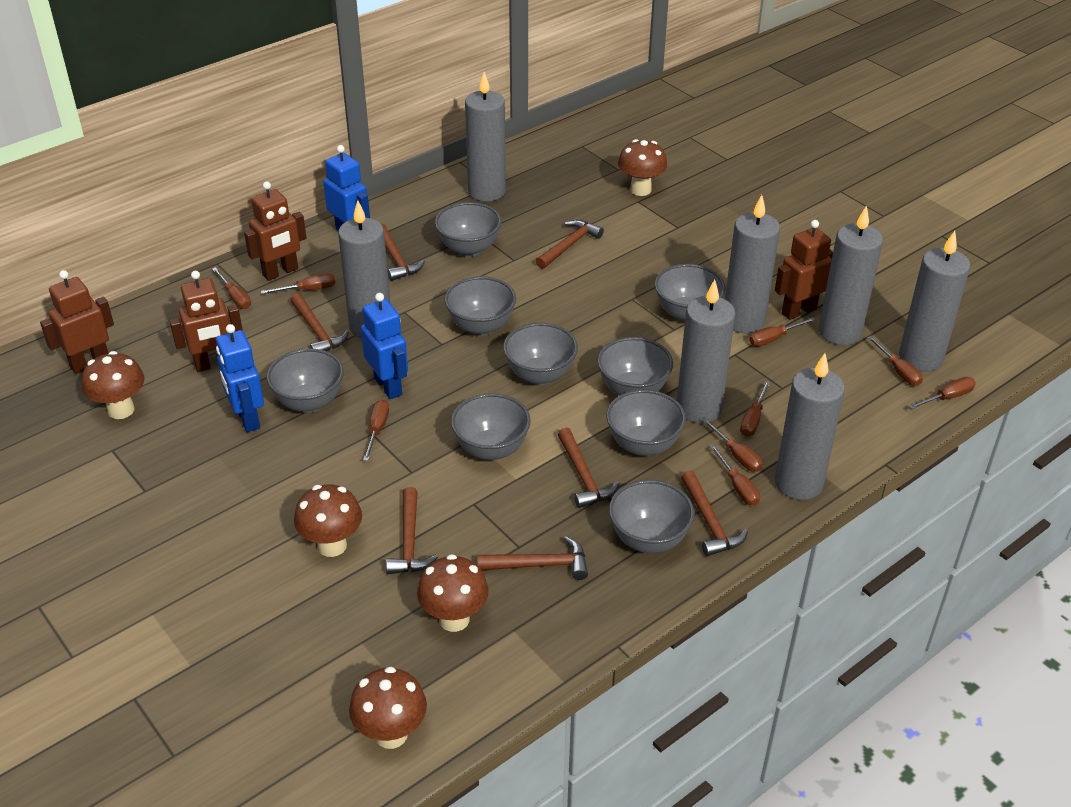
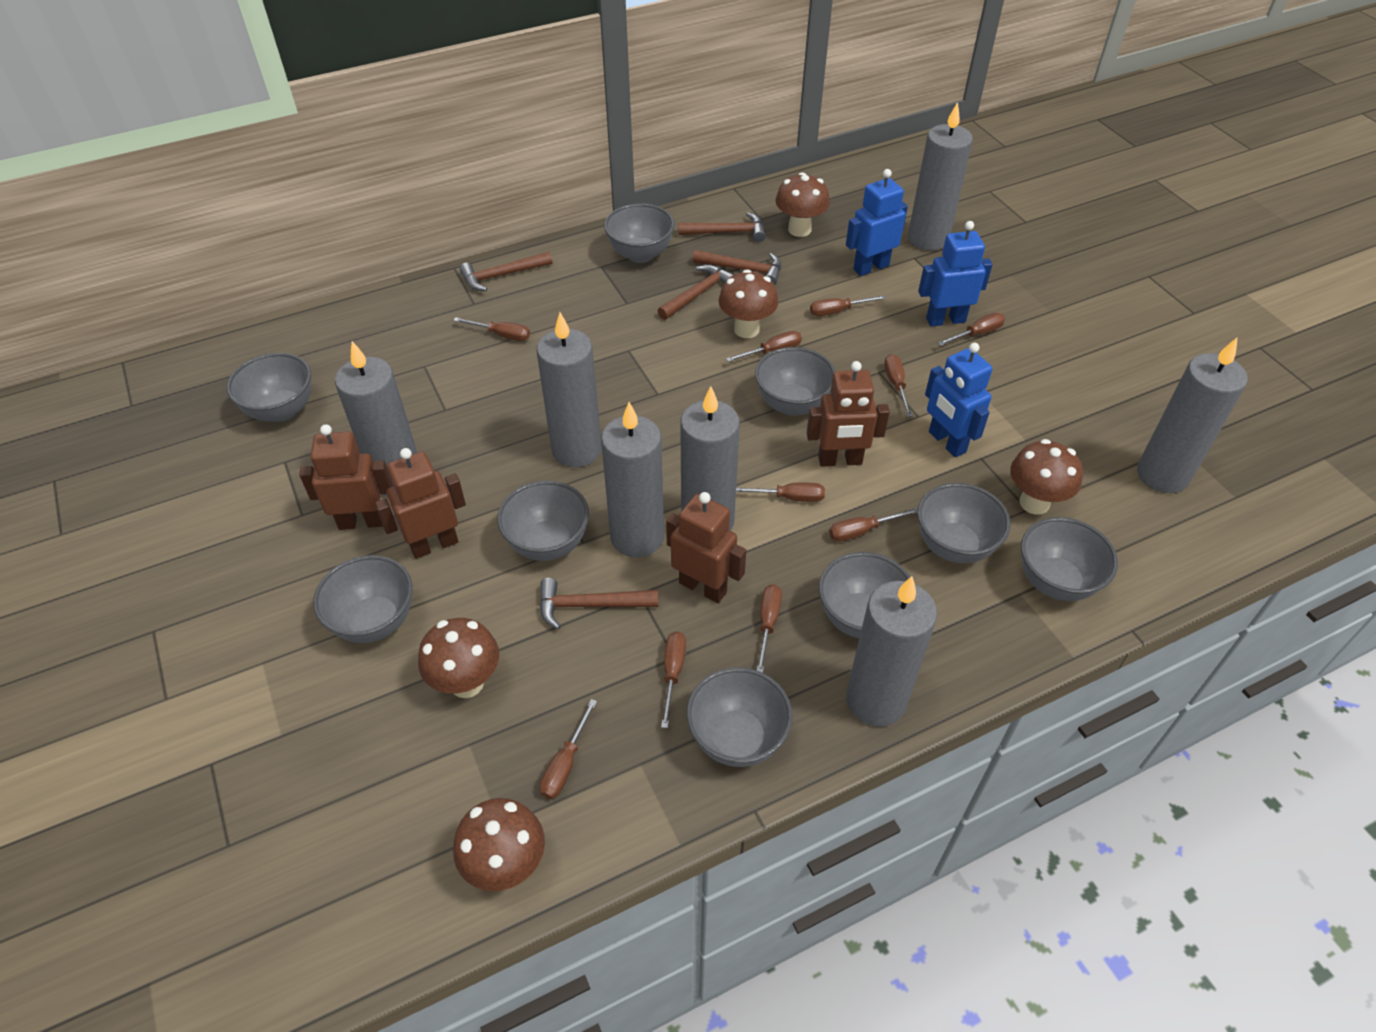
brown hammer: [290,293,349,351] [381,223,425,281] [386,487,438,574] [477,536,588,580] [536,220,604,269] [557,427,619,508] [681,470,748,556] = 7 -> [460,251,552,291] [540,578,658,629] [658,265,734,320] [678,212,766,242] [693,250,781,285] = 5
brown screwdriver: [212,267,251,309] [261,273,335,294] [363,400,389,461] [702,418,763,472] [710,445,760,506] [740,381,770,436] [749,317,816,346] [867,336,923,386] [908,377,976,409] = 9 -> [453,317,530,341] [540,699,597,799] [661,631,686,728] [726,331,802,362] [736,483,825,502] [757,584,782,673] [810,295,886,316] [829,508,918,541] [884,354,913,417] [938,313,1005,346] = 10

